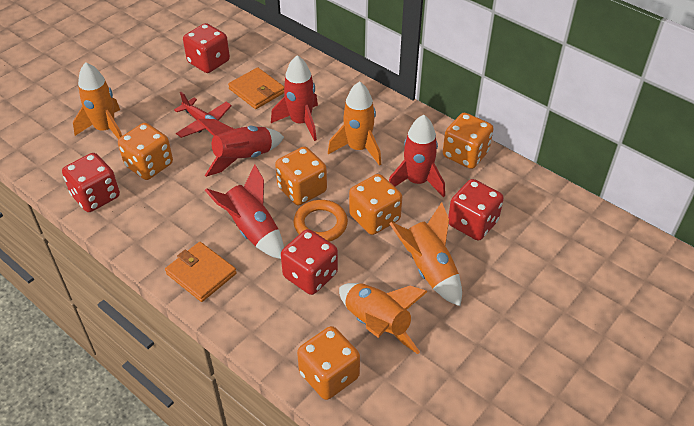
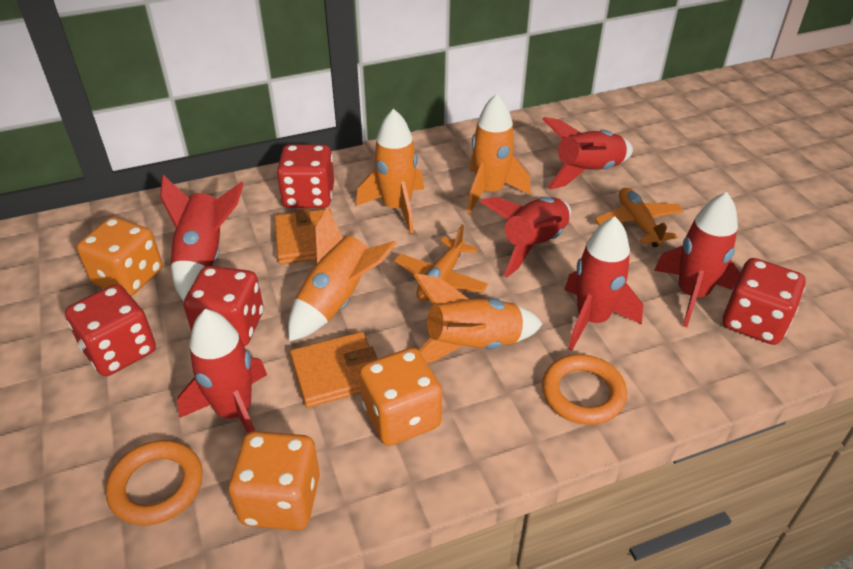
orange dice: [118,123,173,180] [275,146,327,205] [297,326,360,400] [349,174,402,235] [443,113,493,169] = 5 -> [77,217,162,296] [229,431,320,530] [359,348,442,446] = 3
orange plane: none = 0 -> [394,225,488,301] [595,188,684,247] = 2
orange ring: [294,200,348,242] = 1 -> [106,440,203,526] [542,354,627,425] = 2
red plane: [174,92,232,138] = 1 -> none = 0
red rocket: [197,119,284,177] [205,165,284,259] [271,55,318,141] [389,115,445,198] = 4 -> [160,175,244,302] [177,309,267,433] [480,197,571,277] [542,117,633,189] [564,217,643,351] [654,192,740,327] = 6

